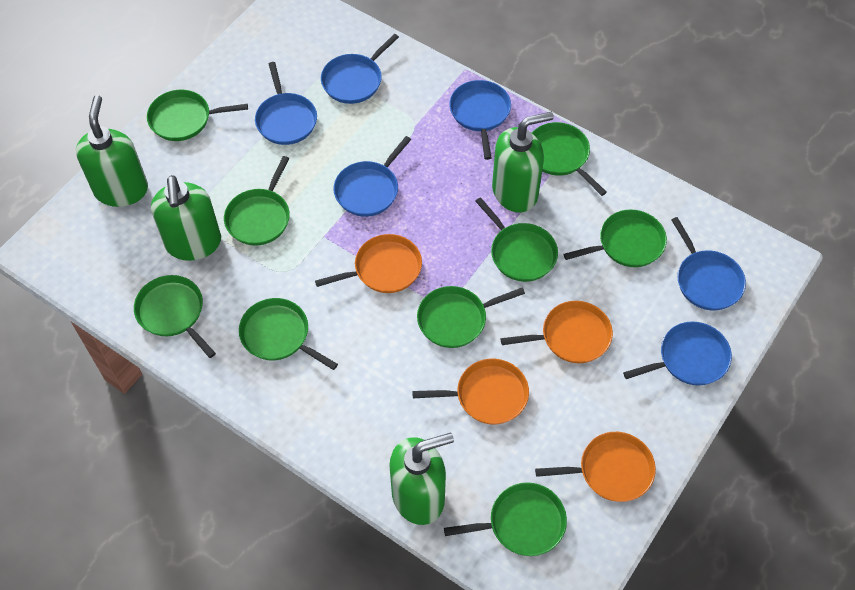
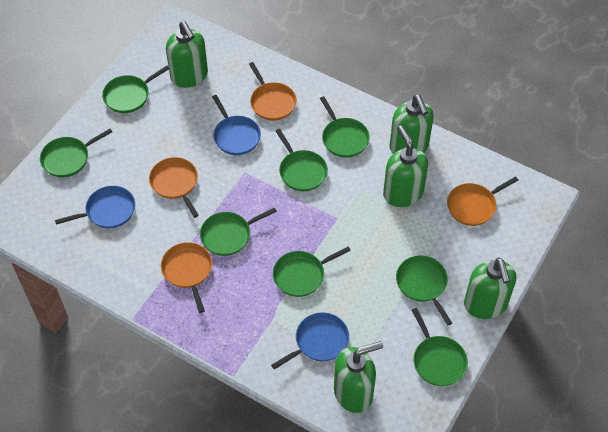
blue pan: [255,62,317,145] [321,34,399,104] [333,136,411,217] [449,80,511,160] [623,322,732,386] [672,217,746,310] = 6 -> [55,186,135,228] [212,95,261,155] [271,312,349,369] = 3
green pan: [134,275,216,358] [147,90,248,141] [224,156,290,246] [239,298,338,370] [417,286,525,348] [444,482,567,556] [475,197,558,282] [532,122,607,196] [564,209,667,267] = 9 -> [40,129,112,177] [102,66,169,113] [200,207,277,256] [273,247,351,297] [276,129,328,191] [320,96,370,158] [396,256,452,326] [412,308,468,386] = 8
green soap dispenser: [76,95,148,207] [151,175,221,261] [389,433,454,525] [492,112,554,213] = 4 -> [166,21,208,88] [334,341,383,413] [383,125,428,207] [390,94,434,154] [464,258,516,319] = 5

